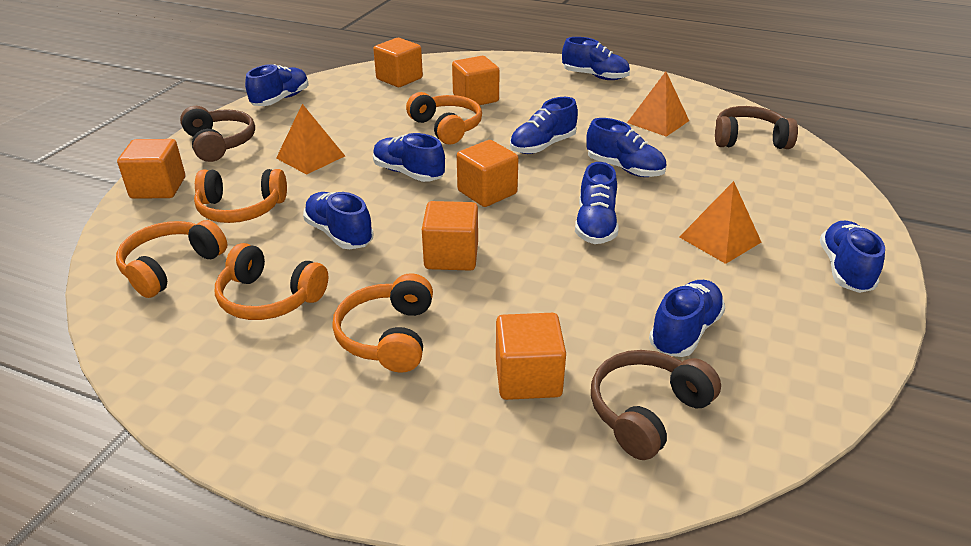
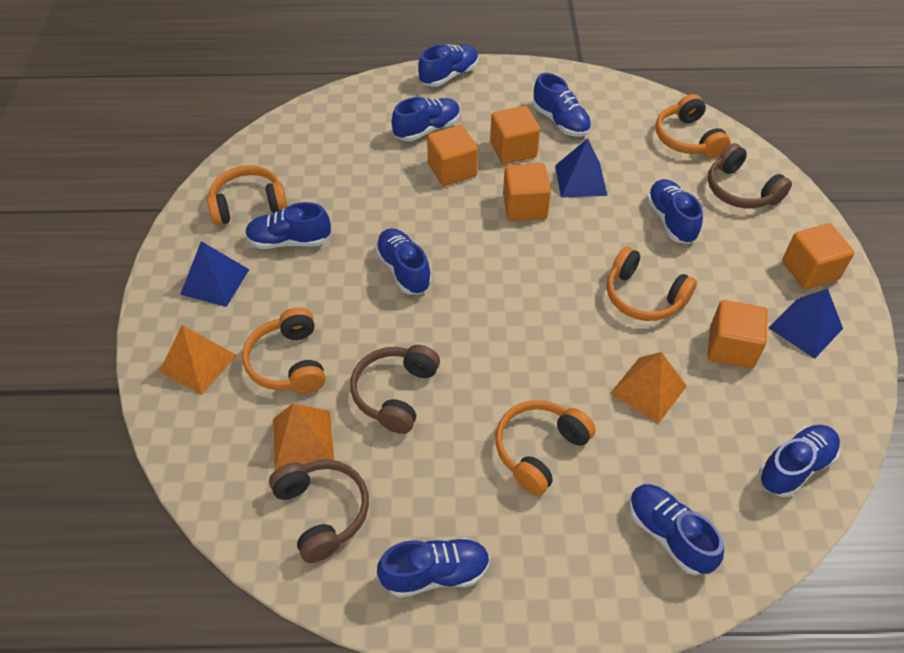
blue pyramid: none = 0 -> [180,241,249,307] [555,138,607,198] [769,289,843,359] = 3
orange cube: [117,139,185,199] [373,38,423,87] [422,201,478,271] [452,56,500,105] [457,140,518,207] [496,313,566,400] = 6 -> [427,125,478,186] [490,106,540,164] [503,163,551,221] [708,300,768,369] [782,223,854,289] = 5

